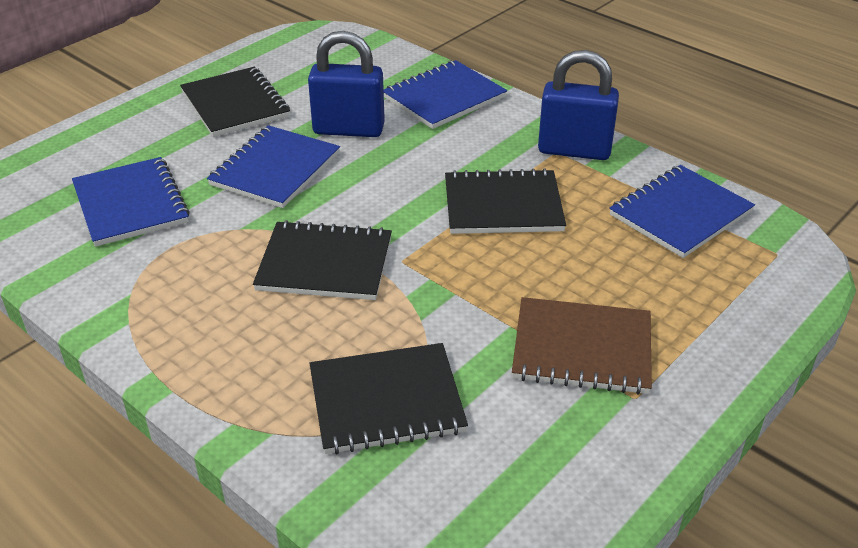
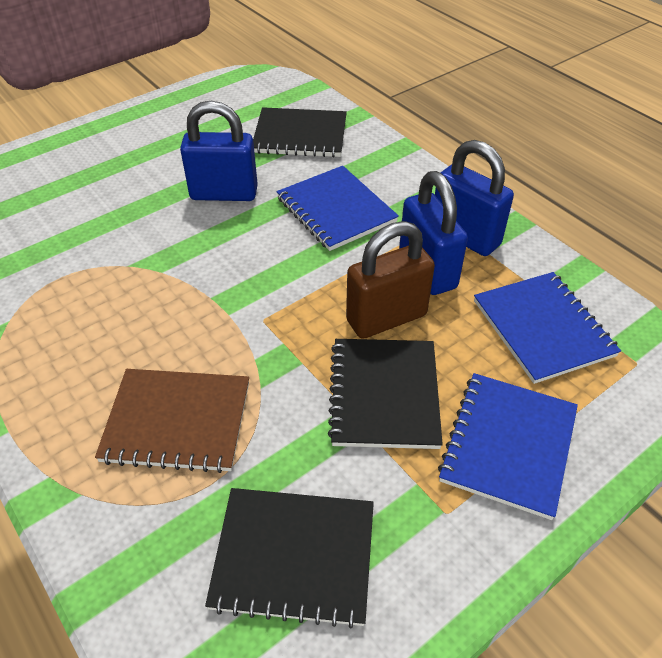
black notebook: [180,67,290,137] [253,220,392,300] [309,343,468,454] [445,168,566,234] = 4 -> [205,488,374,628] [253,107,347,157] [328,339,443,449] = 3
blue notebook: [72,157,190,247] [207,125,340,208] [384,60,507,129] [609,165,755,258] = 4 -> [277,166,399,251] [438,373,578,520] [474,272,621,384] = 3
blue padlock: [308,31,385,137] [538,50,619,160] = 2 -> [180,101,258,201] [399,171,468,295] [435,140,514,256] = 3
brown padlock: none = 0 -> [346,221,435,339] = 1

